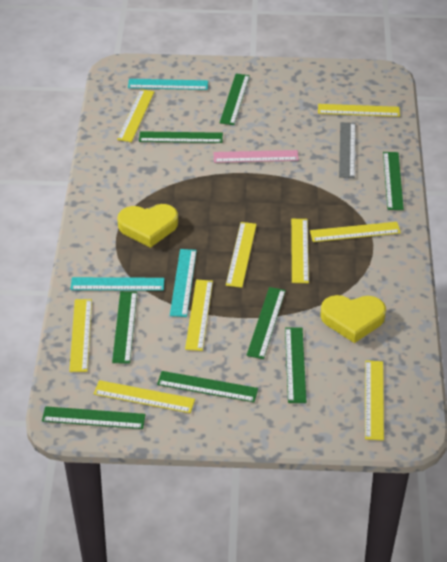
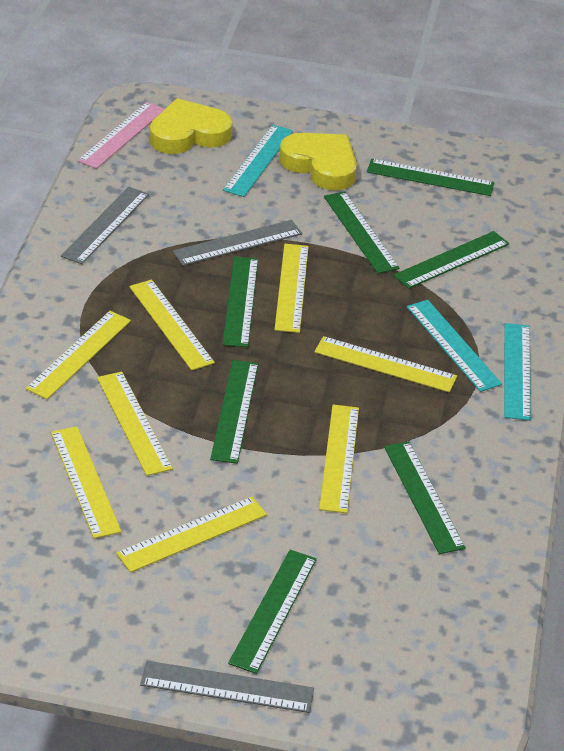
green ruler: [42,406,146,429] [112,291,137,364] [139,131,223,143] [157,371,258,402] [220,74,250,125] [247,287,286,359] [285,327,307,403] [383,152,404,210] = 8 -> [210,360,258,464] [222,256,258,348] [228,550,317,674] [324,192,400,274] [367,159,494,196] [384,441,466,554] [393,231,509,289] = 7
grey ruler: [339,122,355,178] = 1 -> [61,187,149,264] [140,661,314,713] [172,220,302,266] = 3
yellow ruler: [69,299,92,372] [94,380,195,413] [117,89,154,142] [185,279,213,351] [226,222,257,288] [291,219,309,283] [310,222,401,242] [318,104,400,117] [365,360,384,441] = 9 -> [26,311,131,399] [51,426,121,539] [97,371,173,476] [116,497,267,573] [129,280,215,371] [274,244,309,333] [315,336,457,392] [319,404,359,513] = 8

